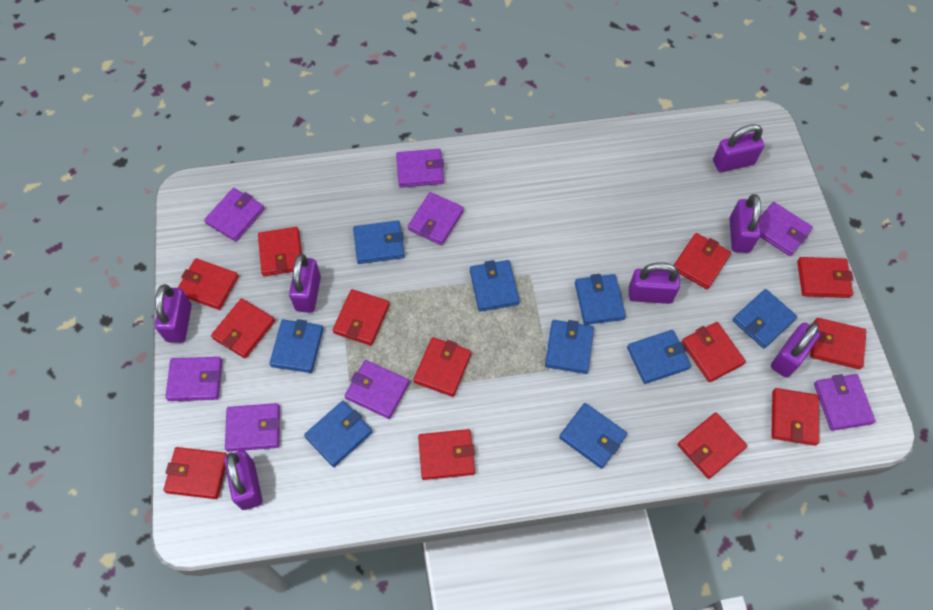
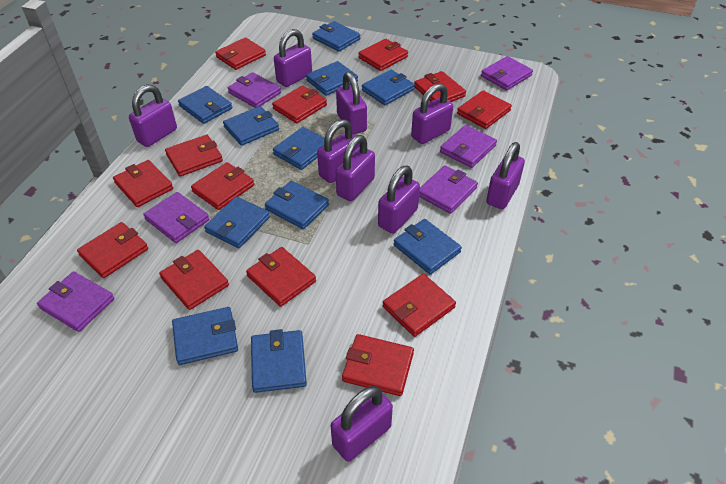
blue wallet: [269,319,323,373] [304,401,372,467] [353,221,405,264] [470,260,520,312] [545,320,594,374] [559,403,627,469] [575,274,626,325] [627,330,691,384] [732,289,797,348] = 9 -> [172,307,238,365] [178,86,232,124] [204,196,270,248] [223,106,279,146] [251,329,307,393] [265,181,329,229] [273,127,325,170] [306,61,358,96] [312,21,360,52] [362,70,415,105] [394,219,462,275] = 11
purple padlock: [155,284,192,343] [224,451,263,510] [289,254,321,313] [629,262,680,304] [713,124,764,172] [730,194,761,253] [771,322,821,378] = 7 -> [129,84,177,147] [274,29,312,87] [317,119,360,183] [331,386,393,462] [336,72,367,135] [336,135,375,201] [378,166,420,234] [411,83,453,144] [486,142,525,209] = 9
purple wallet: [165,357,222,401] [204,188,265,242] [225,403,280,452] [345,360,410,419] [396,149,444,188] [408,192,464,245] [759,202,813,256] [814,374,875,431] = 8 -> [37,271,115,332] [143,192,209,243] [228,72,281,108] [419,165,478,214] [440,125,497,168] [481,56,533,91] = 6

